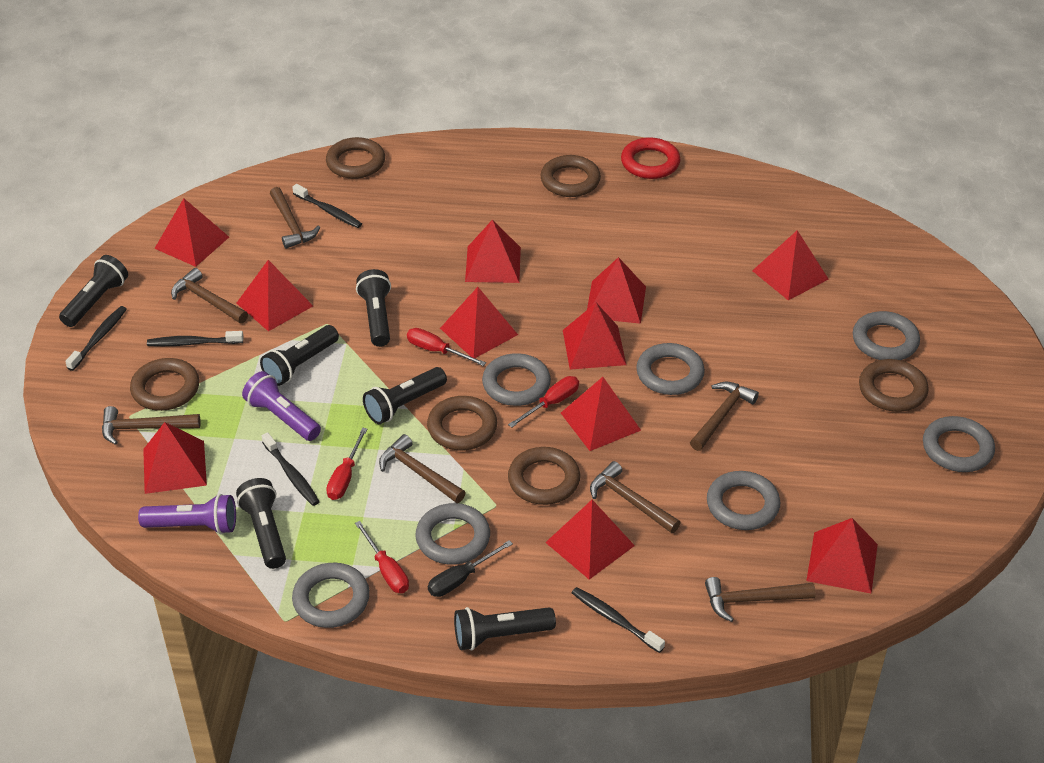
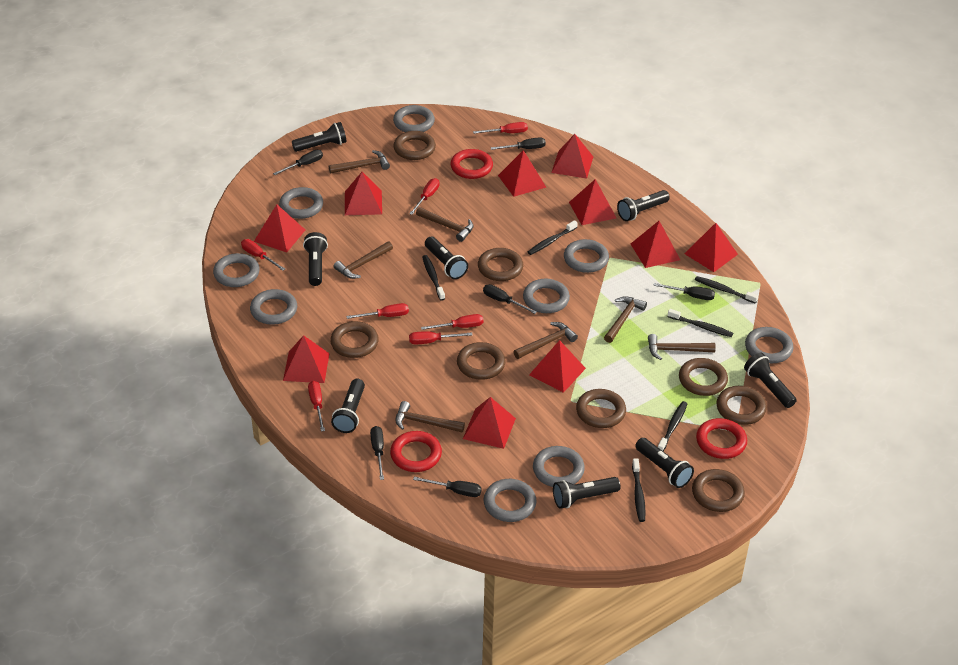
black flashlight: [59,255,128,327] [236,478,286,569] [260,325,339,386] [356,269,391,347] [363,367,447,424] [454,607,556,651] = 6 -> [292,122,346,152] [303,232,328,286] [331,379,365,433] [425,237,468,279] [553,477,621,509] [617,190,670,221] [635,438,694,488] [744,353,797,408] = 8
black screwdriver: [428,540,513,597] = 1 -> [273,150,323,175] [370,426,384,480] [413,477,482,497] [483,284,537,314] [490,137,546,150] [653,283,715,300] = 6
black toothbrush: [65,306,127,371] [147,331,244,346] [262,432,320,506] [292,184,362,228] [572,587,665,653] = 5 -> [422,255,445,301] [528,220,578,255] [632,458,645,522] [658,401,687,451] [668,309,733,337] [695,276,758,304] = 6
brown ring: [130,358,199,411] [326,137,385,179] [427,396,497,451] [508,447,580,505] [541,155,601,197] [859,359,929,412] = 6 -> [330,321,379,358] [393,131,436,160] [457,342,506,380] [478,248,523,281] [576,389,626,428] [679,358,728,396] [692,469,745,512] [717,386,767,425] = 8
grey ring: [292,563,370,628] [415,503,490,565] [482,353,551,406] [636,343,705,395] [707,471,780,530] [853,311,920,360] [923,416,995,472] = 7 -> [213,253,260,287] [250,289,297,325] [279,187,323,219] [393,105,435,132] [484,479,536,522] [523,279,570,313] [533,446,585,487] [564,239,609,273] [745,327,793,363] = 9
purple flashlight: [138,494,236,534] [242,371,321,441] = 2 -> none = 0
red pyramid: [143,422,207,494] [154,198,229,267] [237,260,313,331] [440,287,518,358] [465,219,521,283] [545,500,635,580] [561,377,641,451] [563,303,626,370] [587,257,646,324] [752,230,828,300] [807,518,878,593] = 11 -> [254,204,305,252] [283,335,330,383] [345,172,382,215] [463,397,516,449] [498,150,546,197] [529,340,586,393] [551,134,593,179] [569,179,616,225] [631,221,680,268] [684,223,738,272] = 10
red ring: [621,137,680,179] = 1 -> [390,431,442,472] [450,149,493,179] [696,418,747,459] = 3
red screwdriver: [326,427,367,500] [355,521,409,593] [407,328,486,366] [508,376,579,428] = 4 -> [241,239,285,271] [308,381,325,431] [346,303,409,319] [409,178,440,215] [409,331,473,344] [421,314,483,330] [473,122,528,134] = 7

